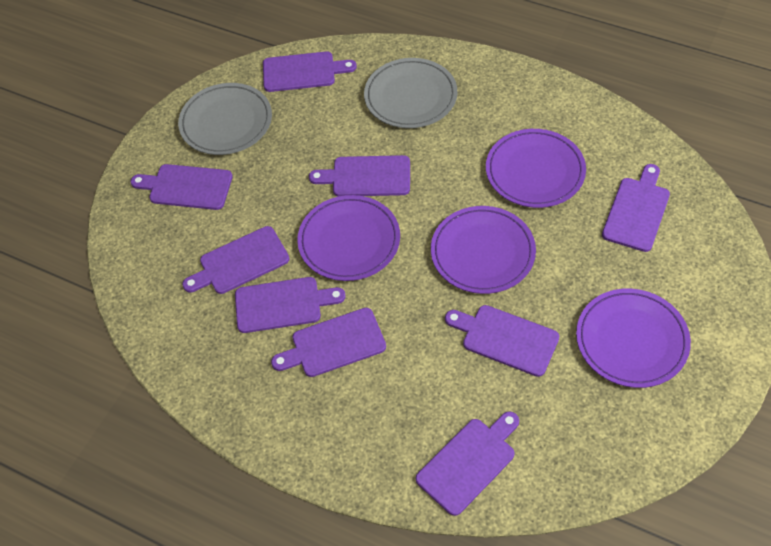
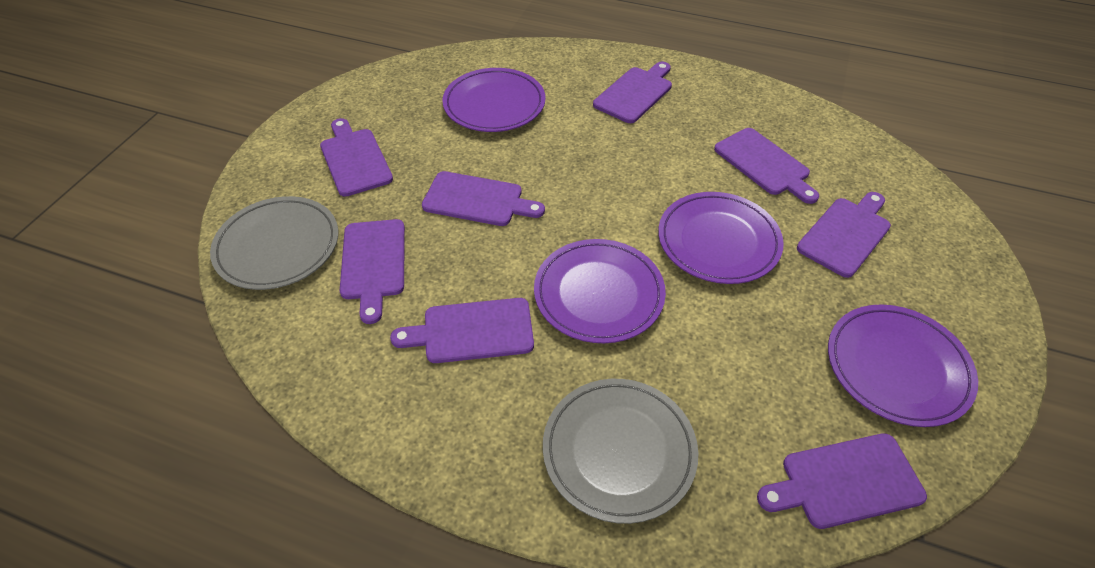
purple cutting board: [131,164,233,210] [182,226,290,294] [235,277,346,333] [263,52,357,92] [271,308,386,377] [309,155,410,196] [416,412,519,516] [445,305,559,377] [602,164,670,252] = 9 -> [320,118,393,197] [340,219,405,324] [390,298,534,363] [422,171,545,226] [593,62,672,123] [714,128,819,204] [757,433,927,529] [797,192,891,278] = 8

